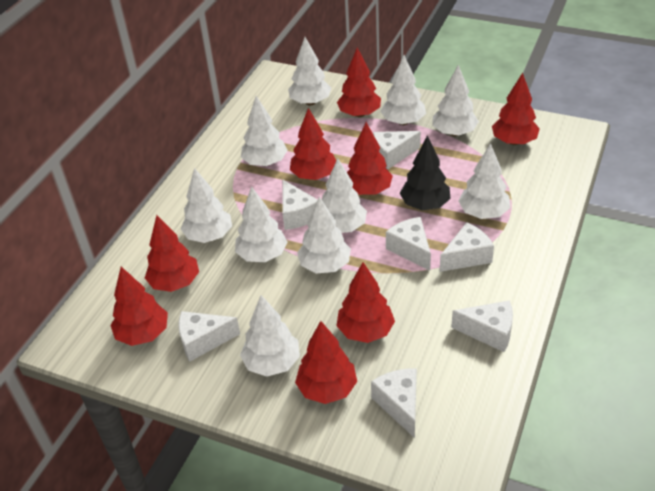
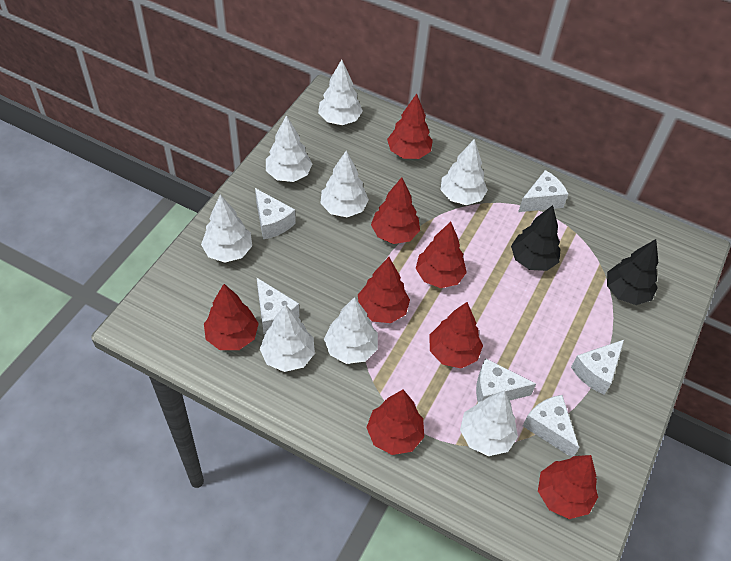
black tree: [400,135,450,210] = 1 -> [511,205,561,271] [607,239,658,305] = 2
white cheese: [178,311,240,362] [282,180,318,230] [371,368,417,438] [373,131,421,170] [386,217,431,271] [440,222,494,272] [451,300,513,352] = 7 -> [255,188,296,239] [256,277,299,334] [476,358,536,402] [518,170,568,212] [523,395,579,457] [571,340,624,395] = 6
white tree: [181,168,232,243] [235,187,287,262] [240,295,300,377] [241,96,288,166] [288,37,332,105] [297,196,351,273] [322,159,367,233] [381,55,426,125] [432,65,479,136] [458,143,510,219] = 10 -> [201,195,252,263] [260,304,315,372] [266,115,312,182] [318,60,363,125] [320,151,369,217] [324,297,378,364] [441,139,488,205] [460,391,518,456] = 8

